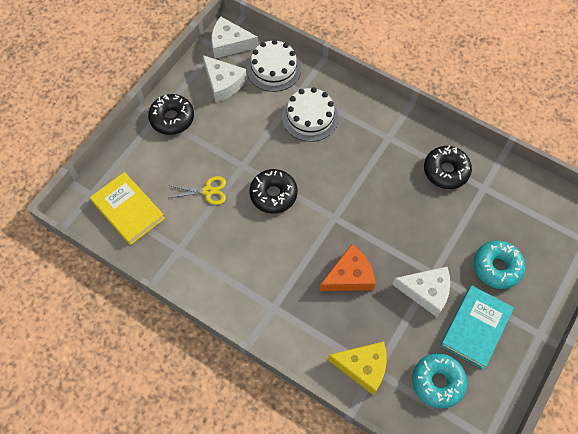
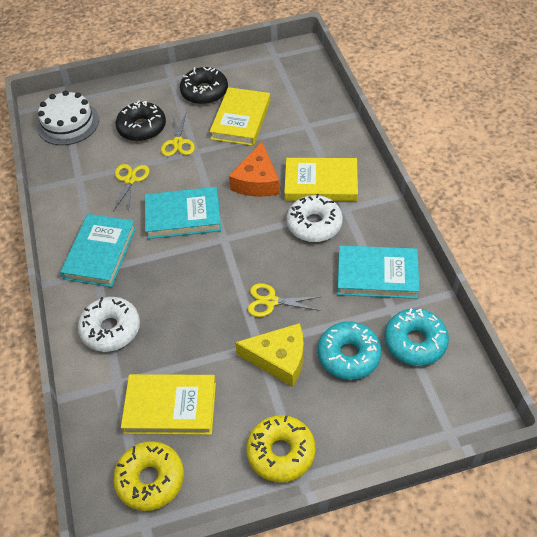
black donut: [148,94,194,135] [250,169,298,214] [424,146,472,189] = 3 -> [116,101,166,141] [180,67,228,105] = 2
turquoise book: [440,285,514,369] = 1 -> [60,214,136,287] [145,187,221,239] [337,245,419,299] = 3
white cake: [247,39,301,92] [282,87,339,142] = 2 -> [37,90,99,145] = 1
white cheese: [203,55,247,102] [211,16,258,59] [392,266,450,317] = 3 -> none = 0
white donut: none = 0 -> [78,297,140,352] [286,194,343,242] = 2
yellow book: [90,172,165,245] = 1 -> [121,374,216,435] [210,87,271,146] [284,158,358,201] = 3
yellow donut: none = 0 -> [113,441,184,511] [246,415,316,483] = 2
yellow scissors: [169,176,226,205] = 1 -> [113,164,150,213] [161,113,195,156] [248,283,321,317] = 3

